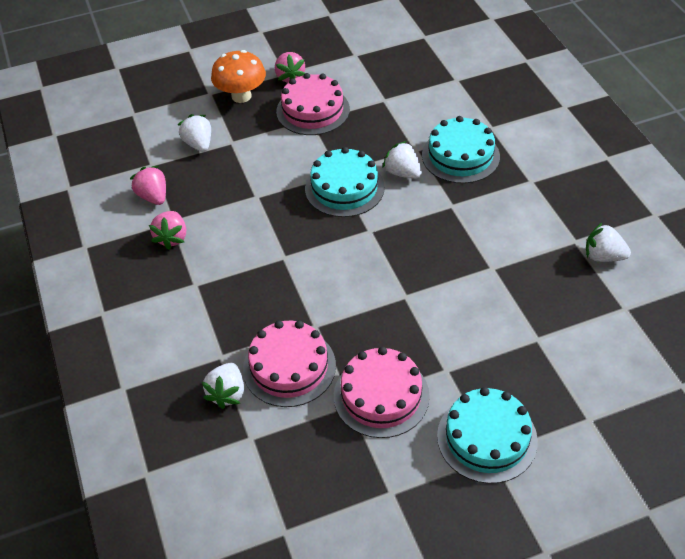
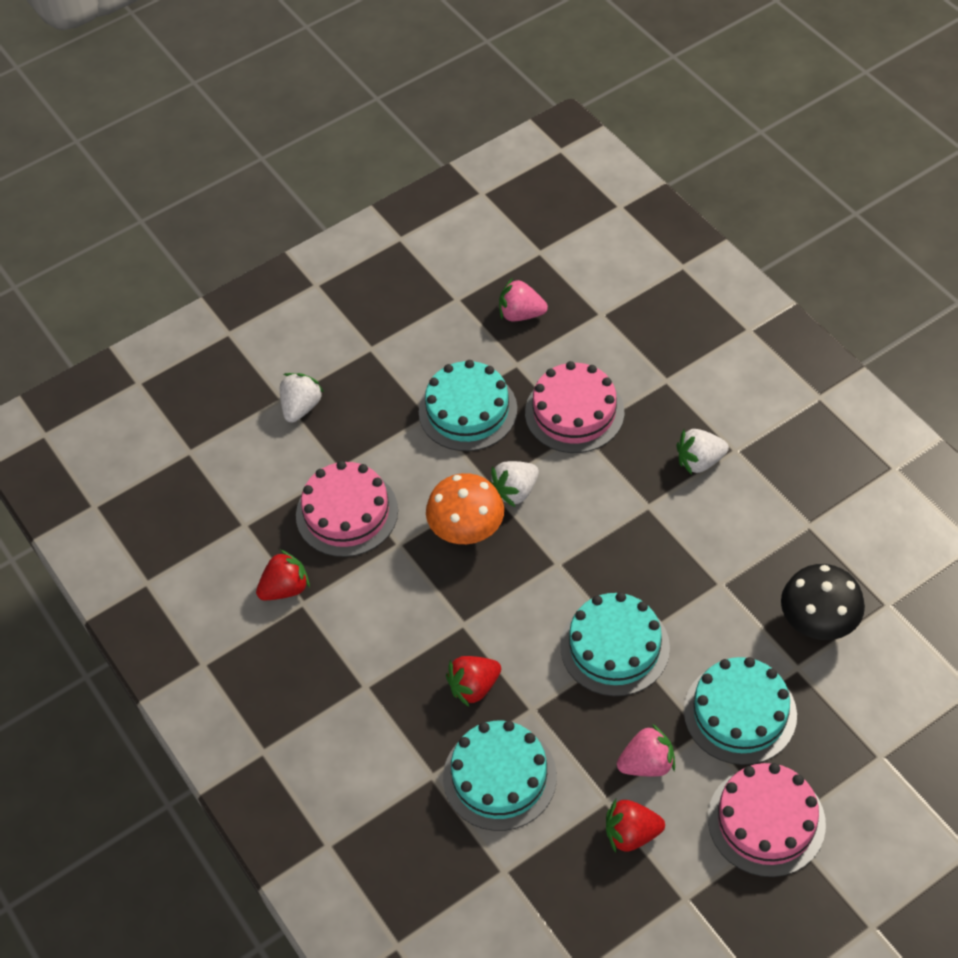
black mushroom: none = 0 -> [781,564,865,640] = 1
pink strawberry: [130,166,166,205] [149,211,186,250] [275,52,305,83] = 3 -> [499,278,548,321] [617,724,675,777] = 2
red strawberry: none = 0 -> [256,550,310,600] [446,656,501,707] [606,799,665,853] = 3
turquoise cake: [305,147,385,217] [422,116,500,184] [437,387,538,484] = 3 -> [419,360,517,451] [443,721,557,831] [560,592,670,696] [684,657,797,765] = 4
white strawberry: [177,114,211,152] [202,363,244,409] [383,141,422,179] [586,222,631,262] = 4 -> [280,373,324,423] [489,461,539,507] [676,429,729,475] = 3

